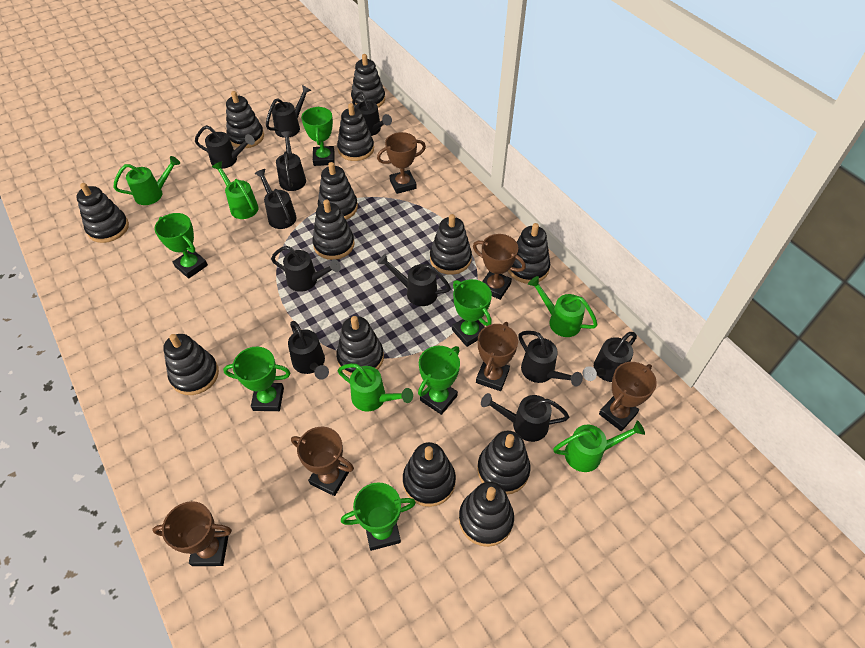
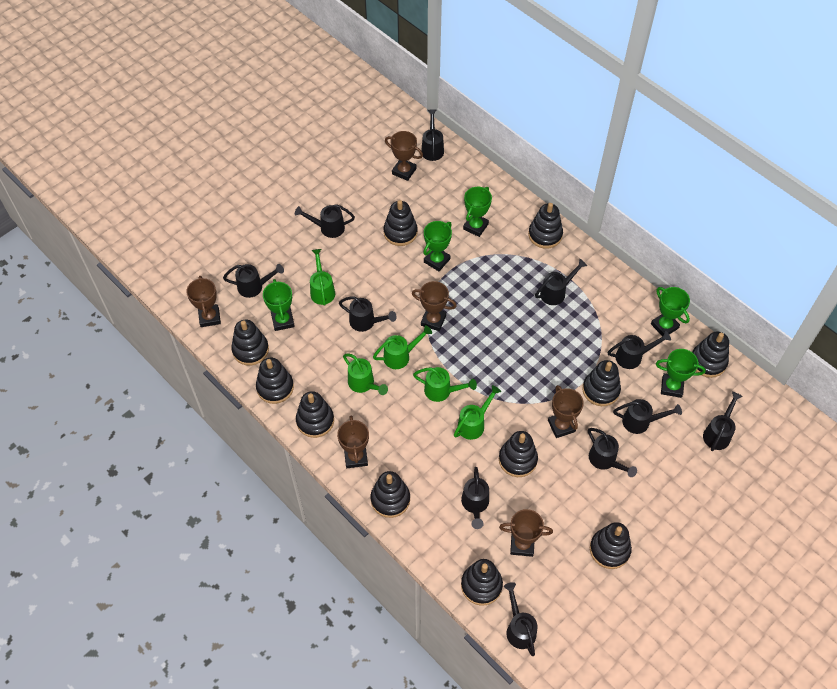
black stacking toy: [76,183,129,243] [163,334,219,395] [226,91,264,148] [312,200,355,260] [318,162,358,220] [336,316,384,376] [337,103,374,161] [351,54,385,108] [403,442,456,507] [430,214,472,275] [459,481,514,547] [477,431,530,494] [508,223,550,284] = 13 -> [231,320,269,366] [256,358,294,404] [296,391,334,438] [371,471,410,518] [383,200,418,246] [461,559,503,606] [499,431,538,477] [528,203,563,249] [582,360,621,406] [590,522,632,569] [692,332,729,378] = 11
green trophy: [154,213,208,279] [223,347,291,411] [301,107,334,166] [341,482,416,551] [418,346,460,415] [452,279,492,347] = 6 -> [263,279,295,331] [423,221,452,271] [463,187,492,237] [651,287,690,337] [656,349,706,398] = 5

